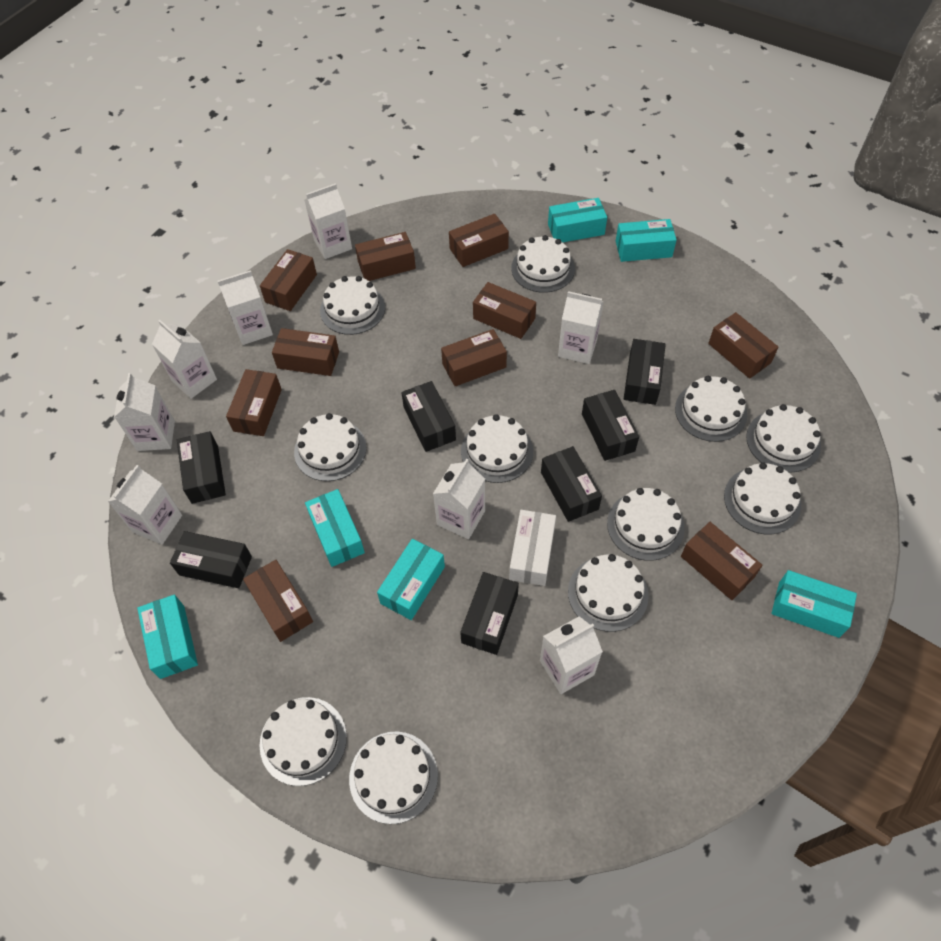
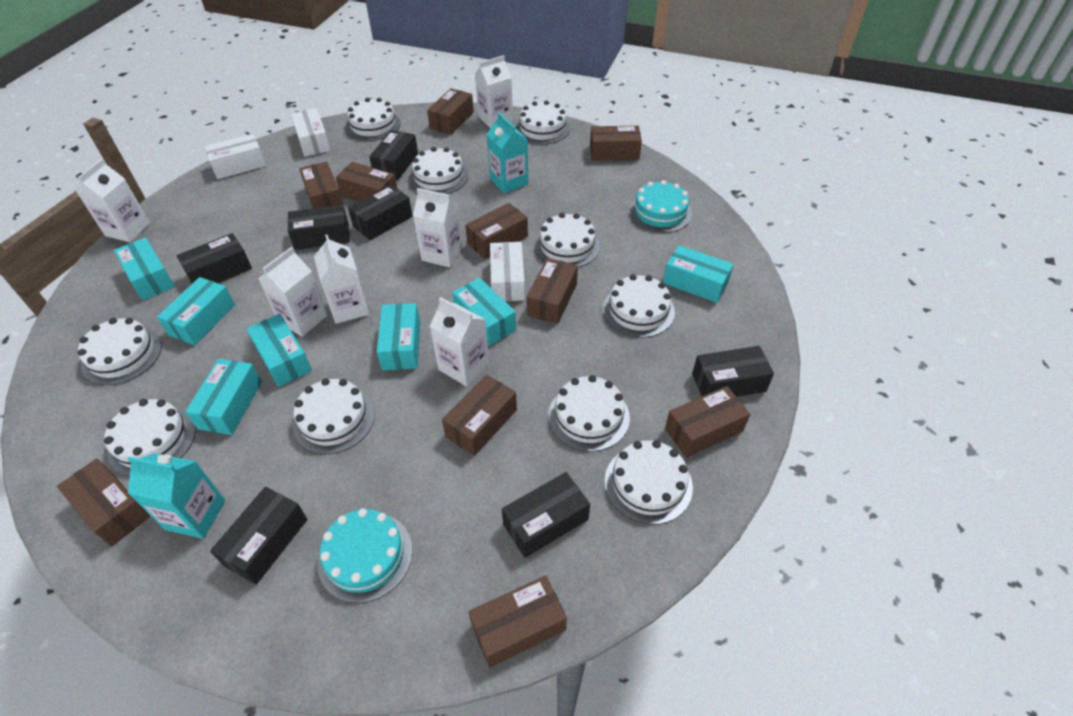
turquoise box: [137,595,198,679] [305,489,365,567] [377,539,445,620] [548,198,607,242] [616,219,677,262] [772,570,857,638] = 6 -> [114,237,175,300] [157,277,235,346] [185,359,262,435] [246,314,312,387] [377,303,420,370] [452,278,516,346] [663,245,734,303] = 7
turquoise cake: none = 0 -> [317,508,413,603] [629,180,692,233] = 2
turquoise carton: none = 0 -> [127,453,226,539] [487,113,528,193] = 2
white box: [509,510,556,586] = 1 -> [204,134,266,179] [291,108,331,157] [490,242,525,301] = 3
white cake: [260,697,347,786] [294,413,367,481] [320,276,385,335] [349,731,438,824] [461,414,533,483] [511,235,575,293] [568,554,649,632] [607,488,685,561] [675,376,747,442] [724,462,801,534] [746,404,821,473] = 11 -> [78,318,162,385] [104,399,196,477] [292,378,375,454] [346,98,401,141] [409,147,468,194] [516,101,570,145] [534,213,600,268] [548,375,630,452] [603,274,675,338] [604,440,693,525] = 10
white carton: [108,465,182,545] [114,373,175,451] [152,320,217,399] [218,270,273,345] [305,183,352,259] [433,458,485,539] [540,616,603,694] [558,291,604,364] = 8 -> [76,159,150,242] [258,247,327,337] [314,235,370,324] [413,188,463,267] [430,297,489,386] [475,55,513,129] = 6

